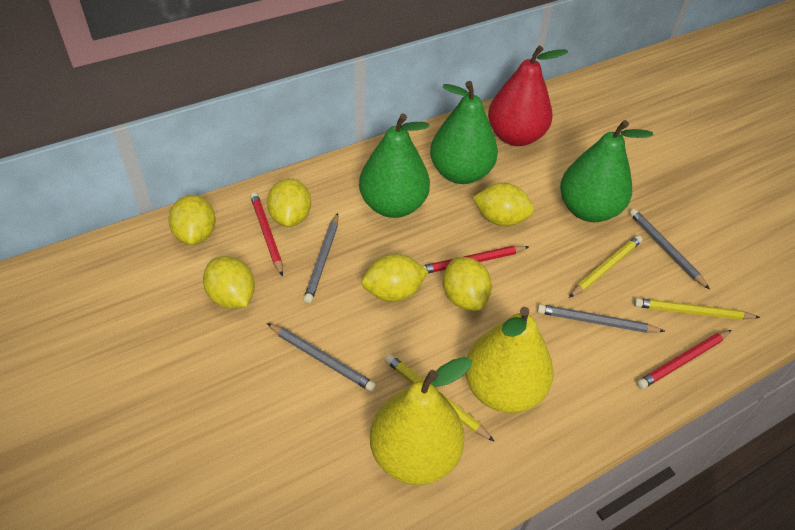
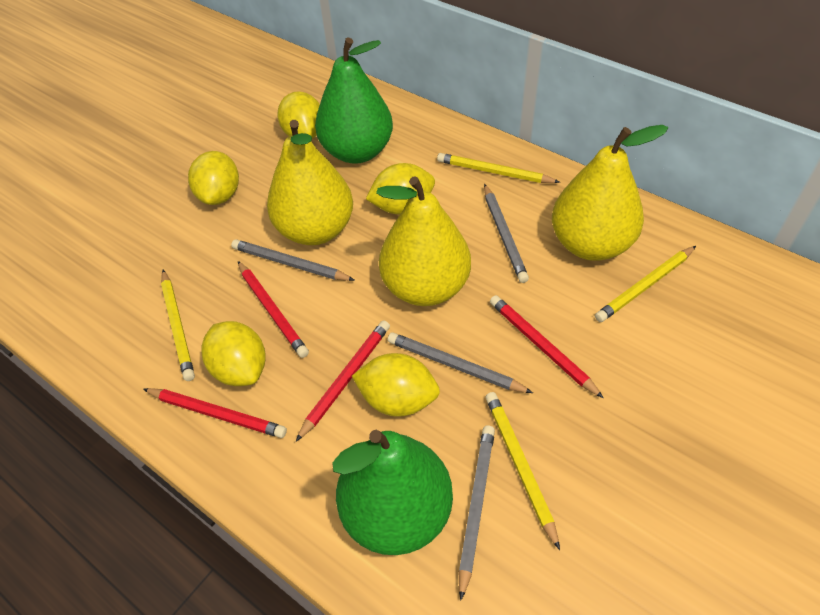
green pear: [359,113,430,218] [430,81,498,184] [560,120,653,222] = 3 -> [315,38,393,164] [332,430,453,555] = 2
red pear: [488,46,568,146] = 1 -> none = 0
red pencil: [250,192,283,276] [423,246,529,273] [637,330,731,389] = 3 -> [143,388,287,438] [238,261,309,358] [296,320,390,441] [490,295,604,398] = 4
yellow lemon: [168,195,216,245] [203,256,255,309] [267,178,311,227] [361,254,429,302] [443,257,492,311] [473,183,534,226] = 6 -> [188,151,239,205] [202,321,266,386] [277,91,320,139] [352,353,440,417] [366,163,435,214] = 5
yellow pear: [370,357,472,485] [465,307,554,413] = 2 -> [267,120,353,245] [376,176,471,306] [552,125,668,261] = 3
yellow pencil: [385,354,495,442] [569,235,643,298] [634,298,760,320] = 3 -> [161,270,195,381] [437,153,560,183] [485,392,560,550] [595,246,696,322] = 4

